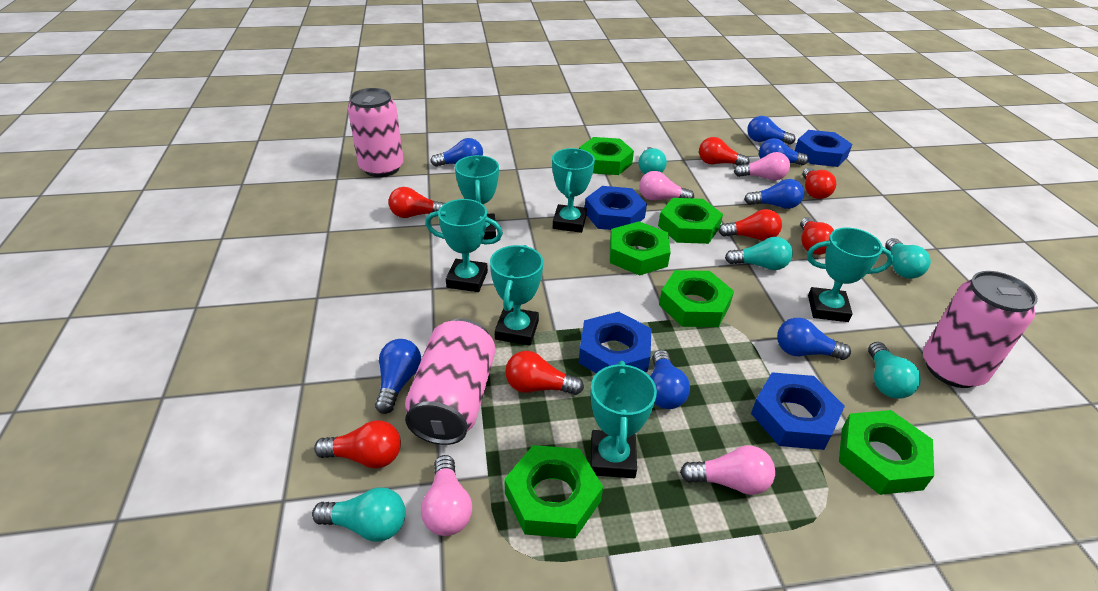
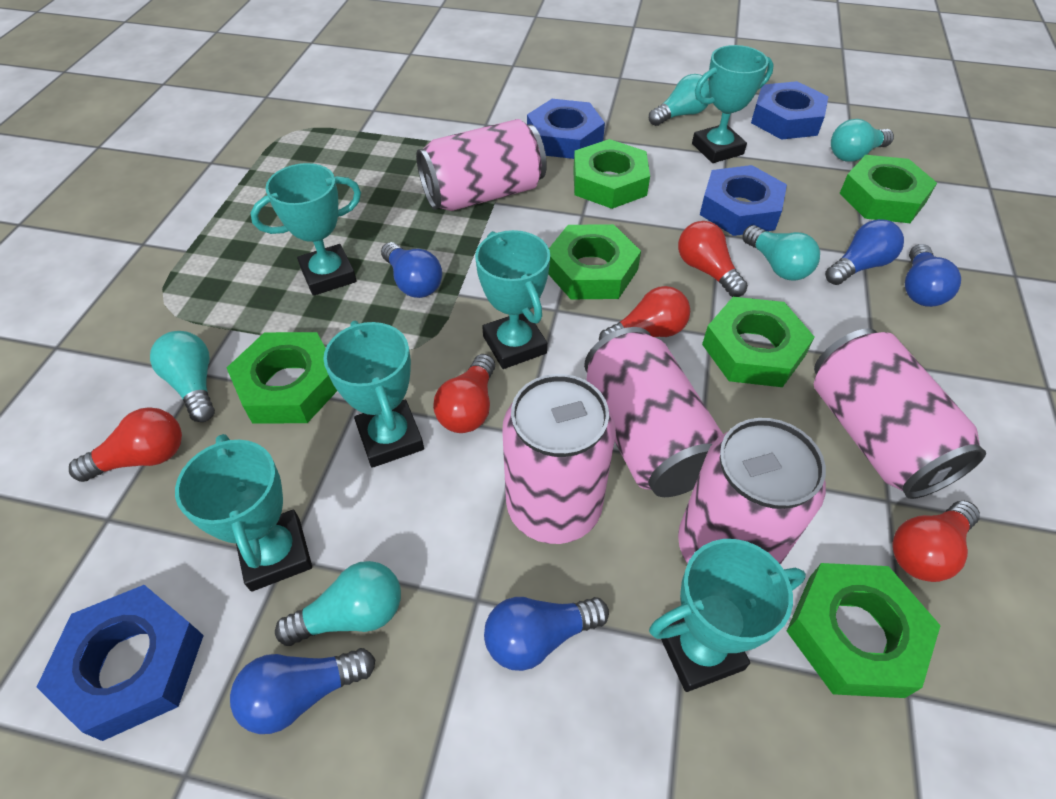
blue light bulb: [375,339,421,414] [431,138,483,167] [650,350,690,409] [744,179,804,209] [747,116,796,145] [759,138,809,165] [777,318,851,360] = 7 -> [230,648,376,734] [381,242,442,298] [484,597,609,671] [825,219,904,285] [905,244,961,307] = 5
pink can: [348,88,404,177] [405,318,496,445] [923,271,1038,388] = 3 -> [416,119,547,211] [502,374,616,544] [584,327,723,497] [678,418,826,565] [814,329,986,499] = 5
pink light bulb: [421,455,472,536] [639,171,694,201] [680,446,775,495] [734,152,790,180] = 4 -> none = 0
red light bulb: [314,420,401,468] [389,187,445,218] [505,351,584,395] [699,137,750,165] [718,209,782,241] [800,217,834,255] [803,167,836,199] = 7 -> [69,407,182,482] [433,354,495,433] [599,286,690,341] [678,221,748,297] [892,501,980,582] = 5

